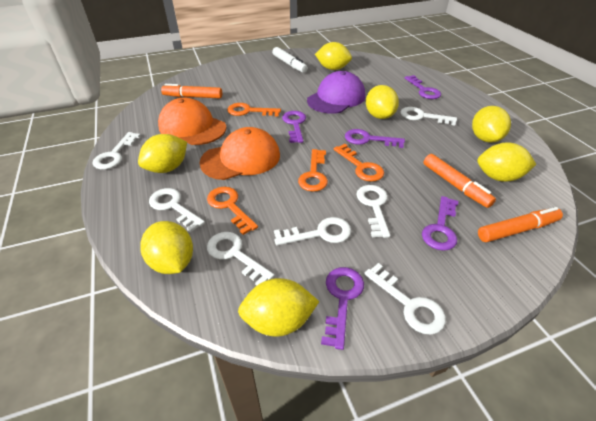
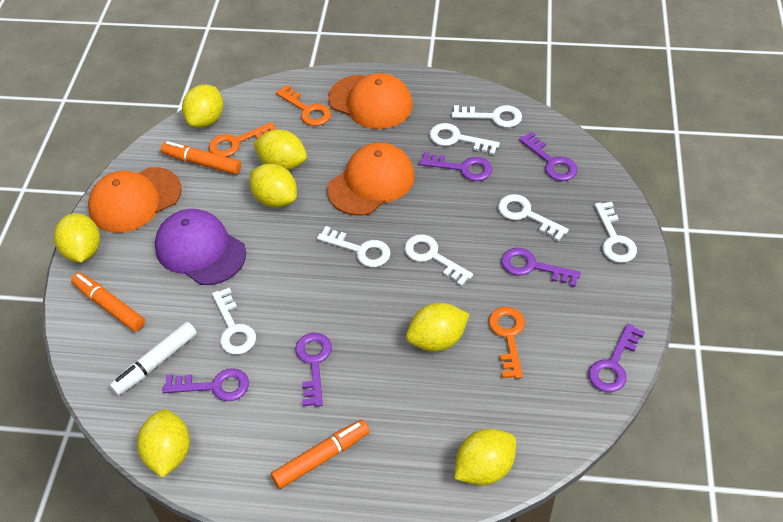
orange cap: [158,98,226,145] [200,127,280,180] = 2 -> [88,167,182,233] [327,142,415,216] [328,73,413,129] = 3
orange key: [207,187,258,235] [227,103,281,117] [298,149,328,192] [334,144,384,182] = 4 -> [209,122,276,157] [276,85,331,126] [488,307,525,379] = 3
purple key: [282,111,306,143] [321,267,364,350] [345,129,405,148] [405,75,441,99] [422,196,458,251] = 5 -> [163,368,249,401] [295,333,332,407] [419,152,492,181] [501,248,581,287] [519,132,578,181] [588,323,645,392] = 6

